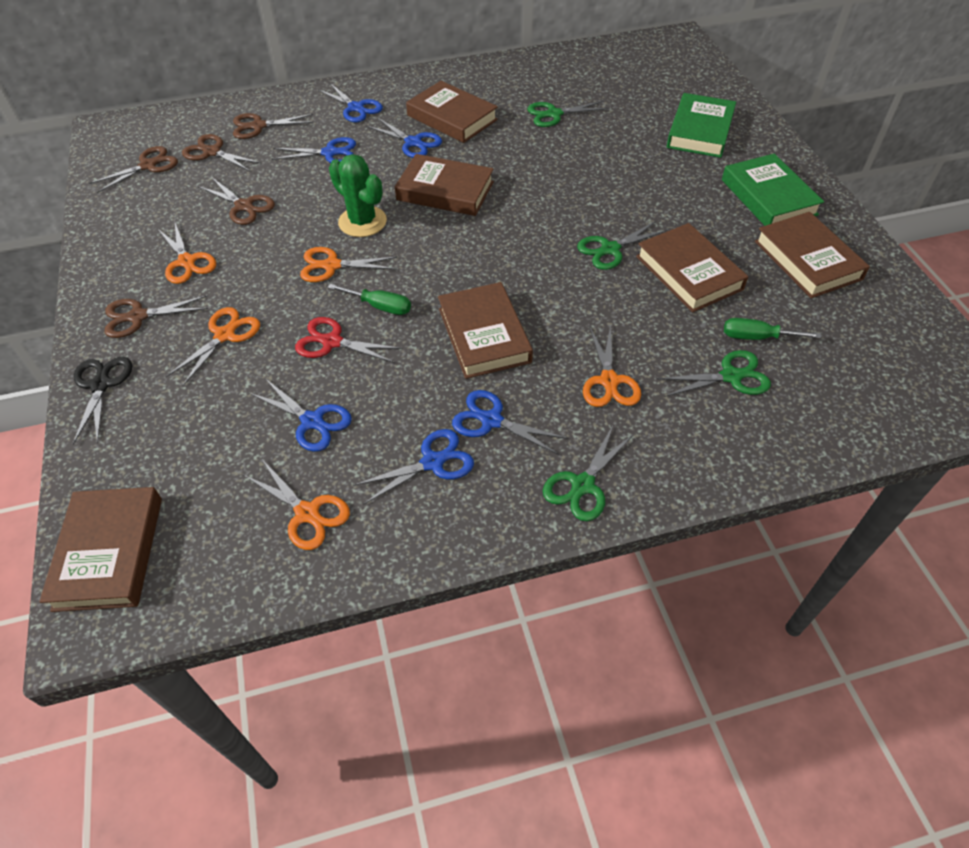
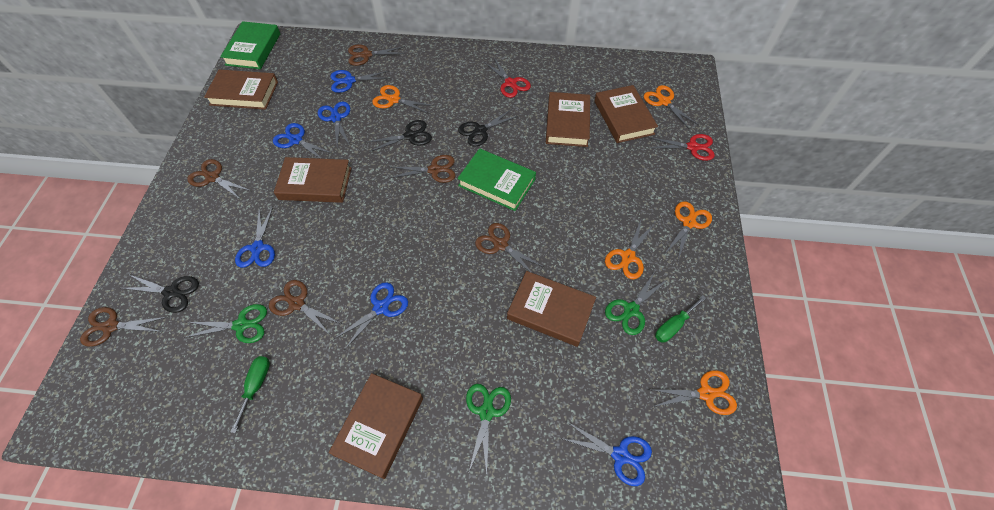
black scissors: [73,357,132,445] = 1 -> [121,274,199,313] [367,120,432,152] [458,109,520,147] = 3
brown scissors: [89,146,178,193] [105,295,208,338] [182,134,262,171] [198,178,275,225] [233,113,314,139] = 5 -> [80,307,167,346] [187,159,251,200] [269,280,342,336] [348,45,406,66] [389,155,455,183] [475,223,544,273] = 6
green cactus: [329,154,387,237] = 1 -> none = 0
green scissors: [527,101,609,127] [543,424,634,521] [577,221,668,270] [657,350,771,397] = 4 -> [183,304,267,343] [466,384,511,475] [605,271,668,335] = 3
red scissors: [295,317,403,363] = 1 -> [484,57,531,98] [648,134,715,161] = 2

